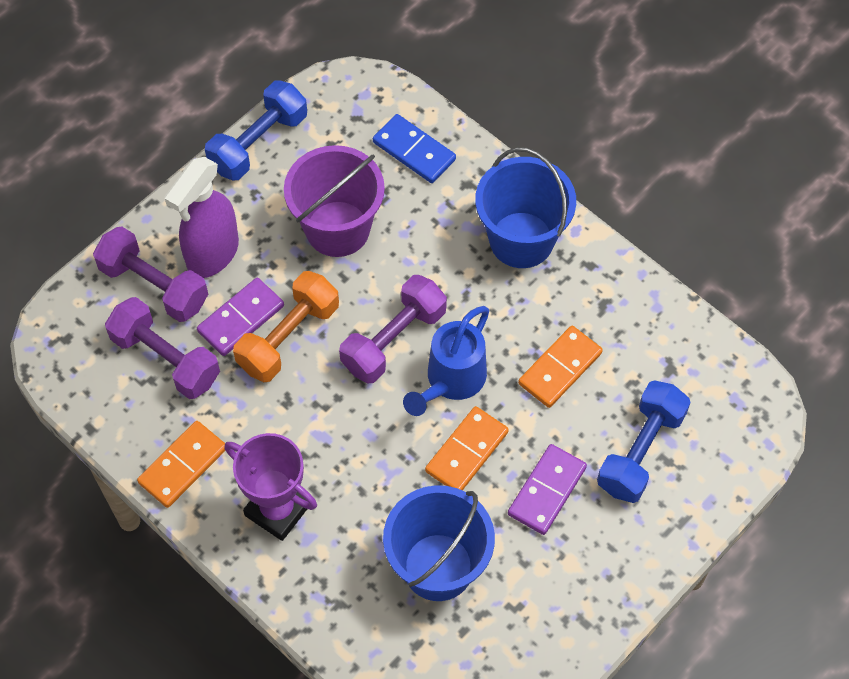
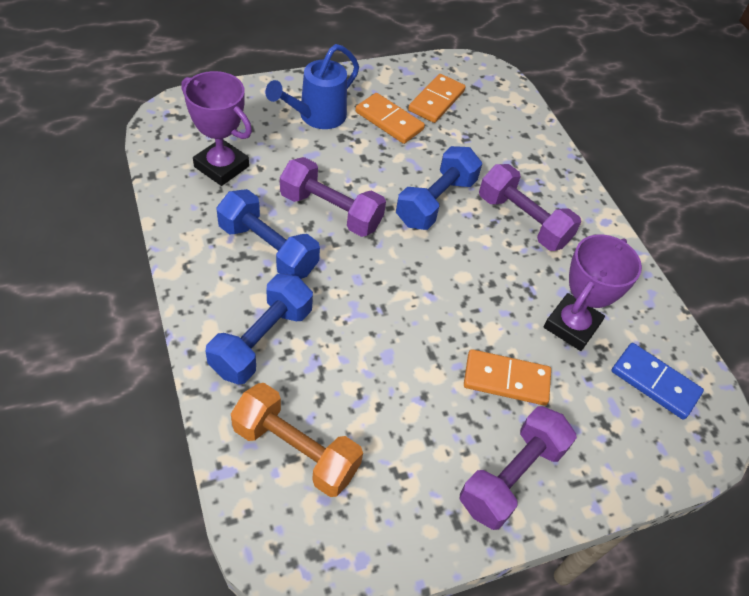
blue bucket: [383,485,495,601] [475,147,576,268] = 2 -> none = 0
blue dumbbell: [205,80,307,180] [597,380,691,503] = 2 -> [206,274,313,385] [216,189,320,279] [396,146,482,230] = 3
purple bucket: [284,145,385,257] = 1 -> none = 0
purple domino: [197,278,284,356] [508,444,587,535] = 2 -> none = 0
purple spray bottle: [164,157,239,278] = 1 -> none = 0
purple trophy: [225,433,317,541] = 1 -> [181,71,252,186] [544,234,642,351] = 2

